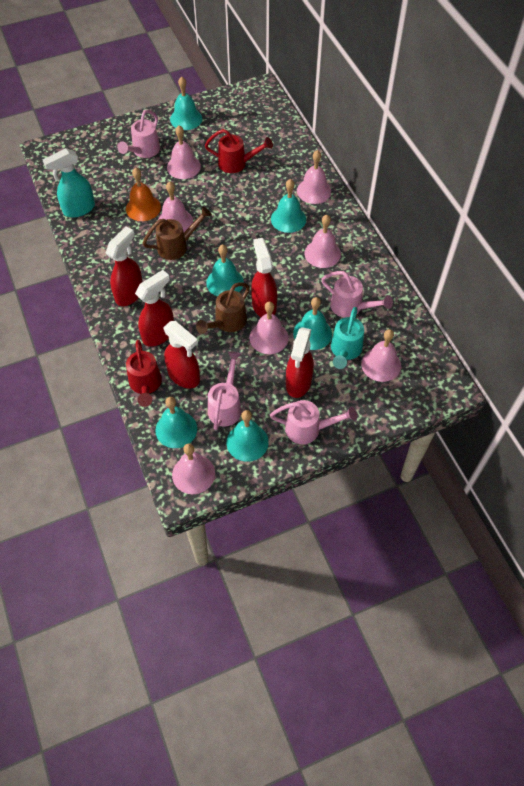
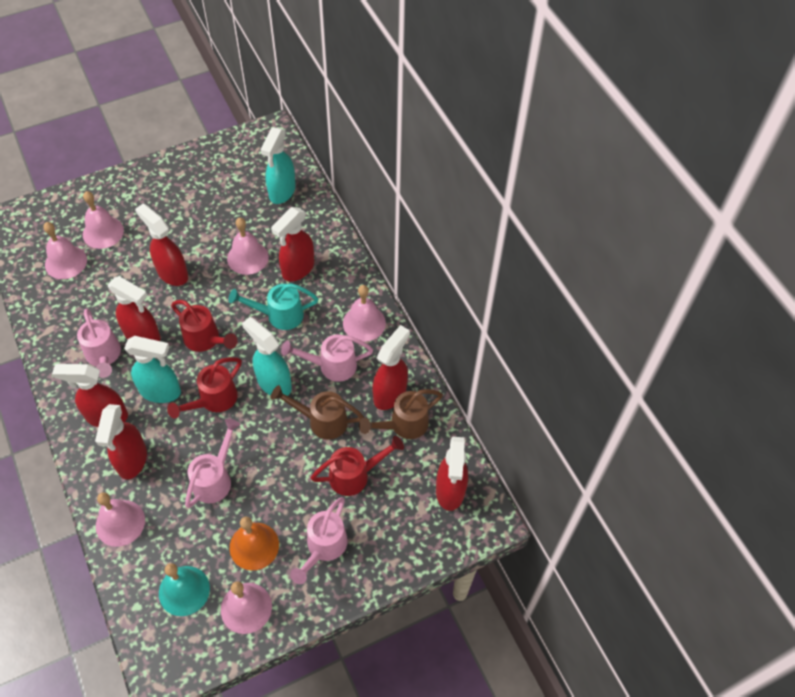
pink bell: [158,181,193,232] [167,126,201,179] [172,444,215,494] [250,302,289,354] [297,150,331,204] [305,215,341,268] [361,329,401,382] = 7 -> [43,222,87,279] [83,191,124,249] [96,492,145,547] [221,581,272,634] [227,218,269,275] [343,285,386,342] = 6
red spray bottle: [106,226,143,306] [135,270,174,346] [163,321,200,389] [251,238,277,317] [286,327,314,398] = 5 -> [52,364,128,427] [95,404,147,480] [108,276,161,341] [135,204,188,286] [271,207,315,282] [373,325,410,410] [436,437,468,511] = 7
red watering can: [126,340,162,407] [205,129,273,173] = 2 -> [167,357,242,418] [171,300,238,352] [311,436,404,496] = 3
turquoise bell: [155,397,197,448] [170,77,202,130] [206,244,244,296] [226,410,269,462] [271,179,306,233] [293,297,332,350] = 6 -> [159,563,210,616] = 1
turquoise spray bottle: [43,148,95,218] = 1 -> [124,336,181,403] [242,317,292,396] [260,127,296,204] = 3

